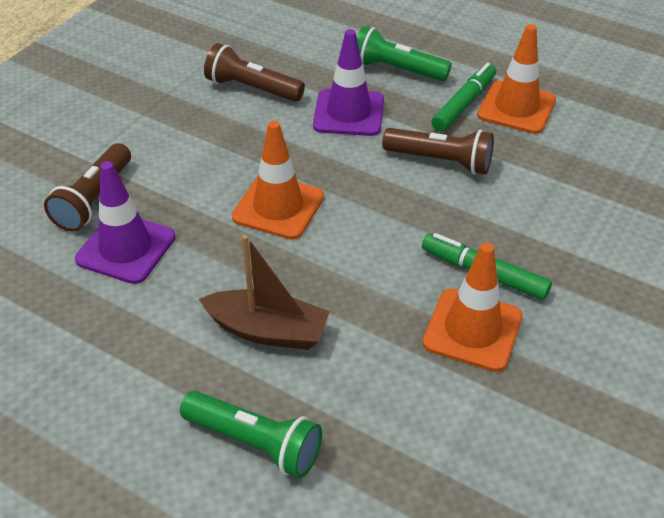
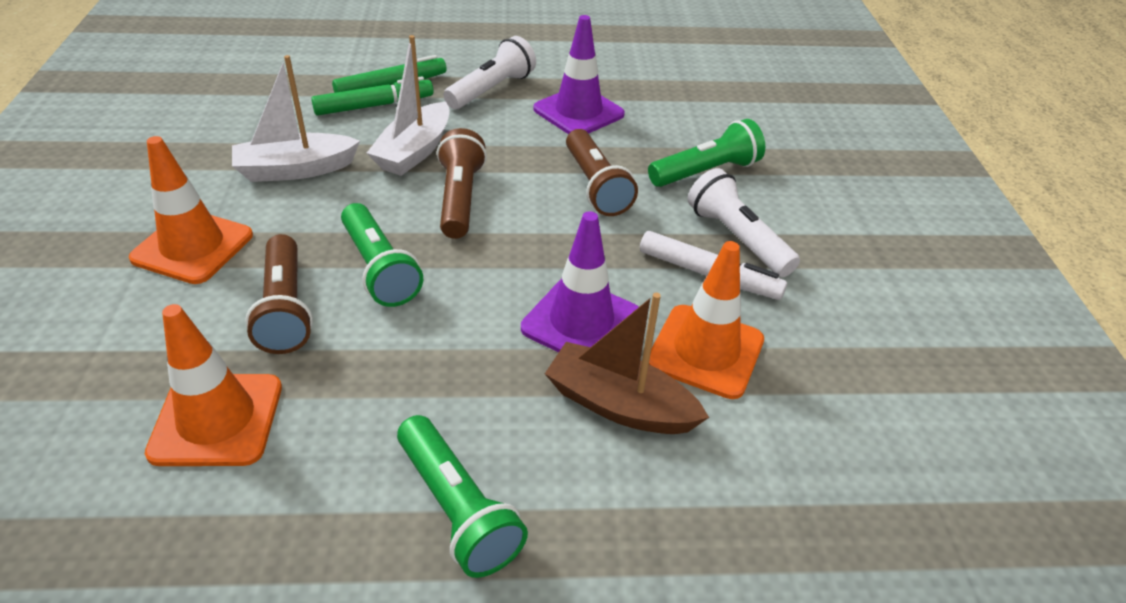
green flashlight: [180,391,322,478] [357,26,452,82] = 2 -> [341,203,423,307] [397,415,528,578] [648,119,765,187] = 3
white boat: none = 0 -> [232,55,360,182] [367,35,450,176] = 2
white flashlight: none = 0 -> [443,36,536,109] [687,168,800,277] = 2
white marker: none = 0 -> [640,231,787,300] = 1

